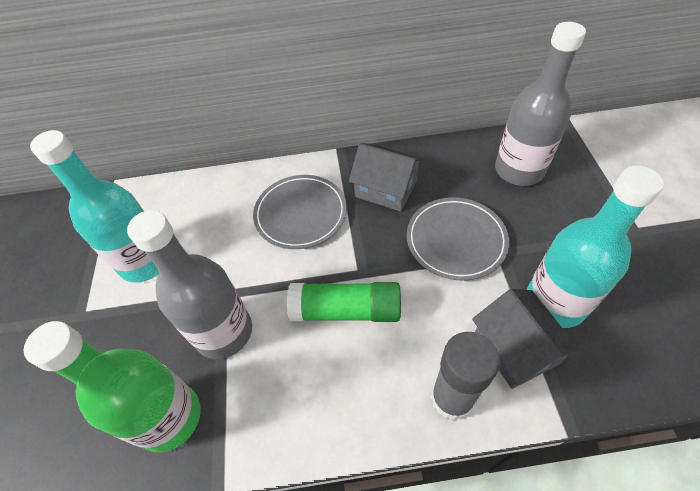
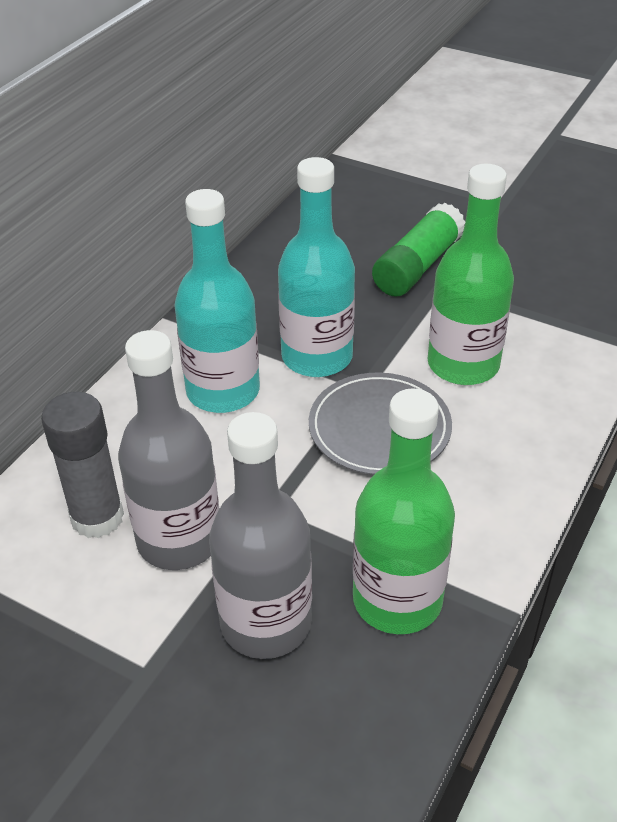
green bottle: [24,321,200,453] = 1 -> [353,388,455,634] [428,164,514,385] = 2
grey house: [349,143,424,212] [472,289,581,389] = 2 -> none = 0
grey plate: [253,175,347,249] [407,197,509,280] = 2 -> [309,372,452,475] = 1

